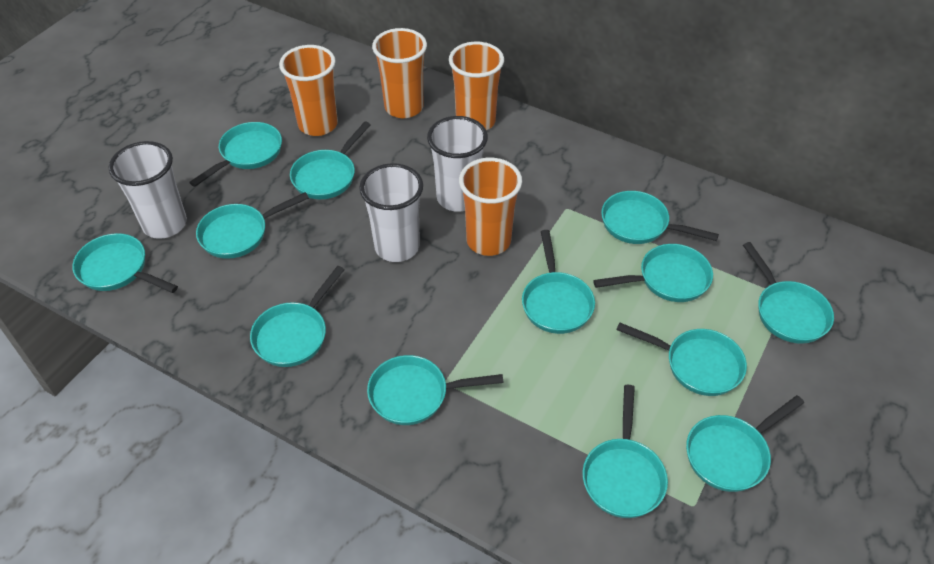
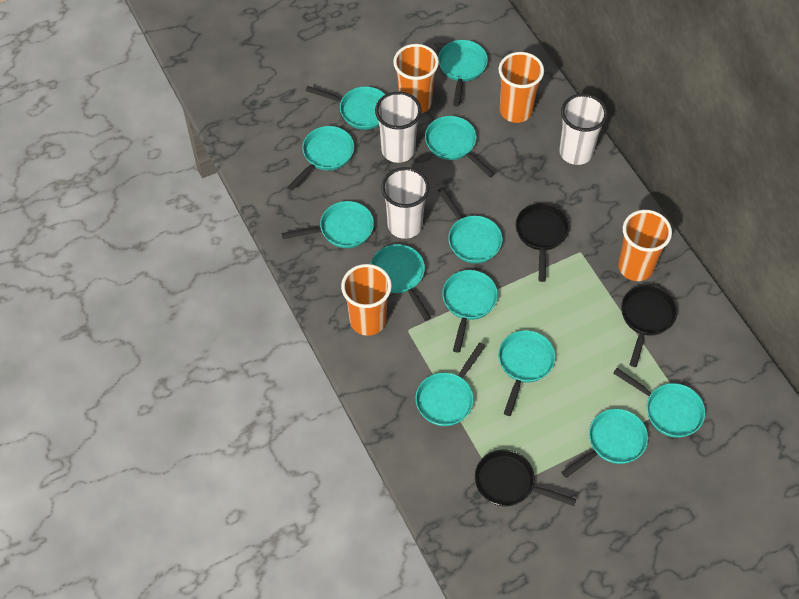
black pan: none = 0 -> [475,449,576,507] [515,203,570,282] [621,285,677,367] = 3
turquoise pan: [72,233,178,293] [189,122,282,187] [196,192,309,259] [250,266,345,367] [290,122,370,199] [367,355,504,425] [522,230,595,334] [583,385,668,518] [593,244,713,302] [601,191,719,244] [616,322,747,396] [686,395,804,492] [743,242,834,344] = 13 -> [282,201,374,248] [288,126,354,191] [306,86,386,130] [371,244,431,321] [416,342,486,426] [425,116,495,177] [438,40,488,107] [438,188,503,264] [442,270,498,353] [498,330,555,416] [561,409,648,478] [613,368,705,438] = 12

